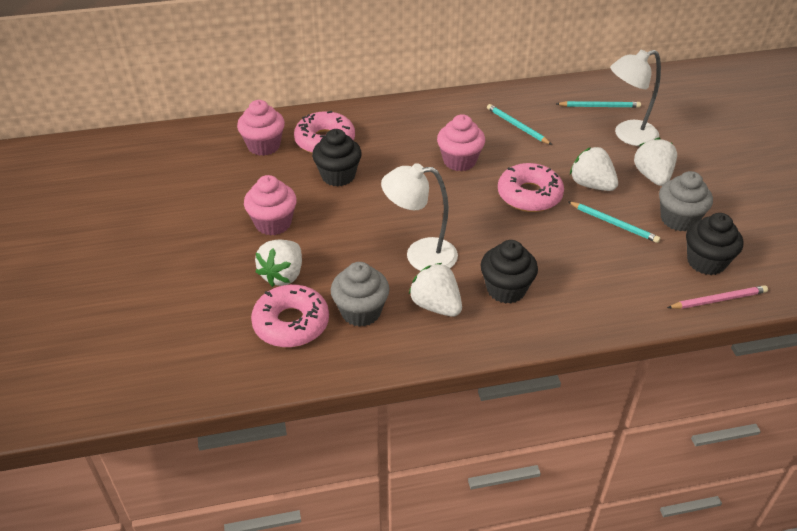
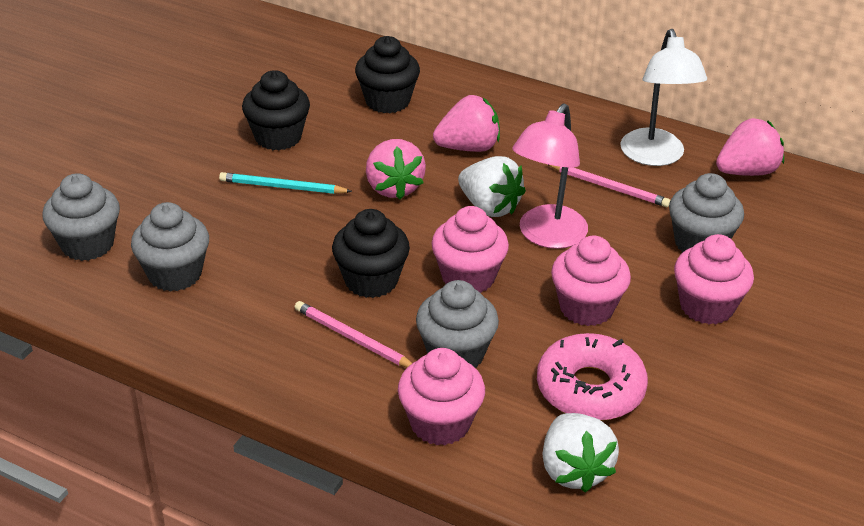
grey cupcake: [331,262,389,327] [659,171,713,231] = 2 -> [42,173,120,261] [131,202,209,292] [416,280,499,368] [669,173,744,253] = 4
pink cupcake: [237,100,285,156] [244,175,297,236] [437,114,485,171] = 3 -> [398,348,485,445] [431,206,509,293] [551,236,631,326] [674,234,754,324] = 4
pink donut: [251,285,329,347] [294,111,355,153] [498,163,564,212] = 3 -> [537,333,648,421] = 1
pink lamp: none = 0 -> [512,104,588,249] = 1
pink pencil: [667,285,768,309] = 1 -> [295,301,412,367] [547,164,671,207] = 2
pink strawberry: none = 0 -> [366,139,426,200] [433,95,500,152] [716,118,784,176] = 3
turquoise pencil: [487,104,552,145] [556,101,641,108] [568,201,660,243] = 3 -> [219,172,352,194] = 1
white lamp: [381,163,458,271] [610,50,661,146] = 2 -> [620,29,707,166] = 1
white strawberry: [255,240,302,287] [409,263,462,317] [570,147,618,191] [634,138,677,186] = 4 -> [458,156,526,217] [542,413,619,493] = 2

